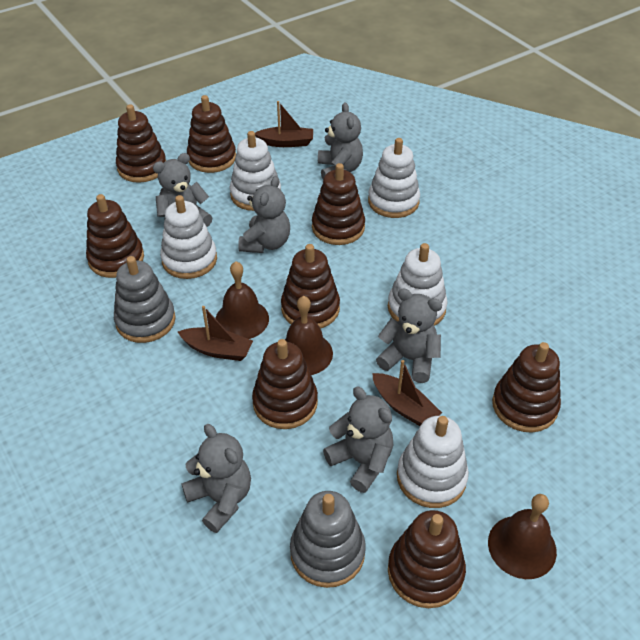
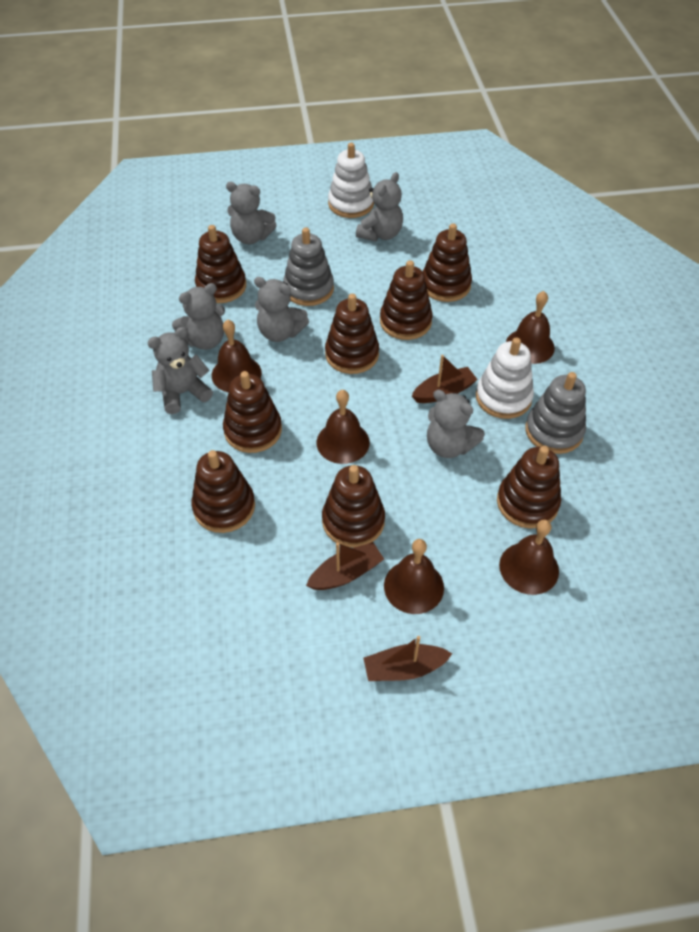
brown bell: [215,261,269,339] [285,296,333,375] [488,494,557,579] = 3 -> [212,320,262,392] [317,390,370,464] [384,539,444,614] [499,520,559,595] [506,291,555,364] = 5
white stacking toy: [160,195,217,279] [230,131,281,211] [368,138,420,218] [388,243,448,326] [397,416,469,508] = 5 -> [328,143,374,218] [476,337,534,419] = 2

